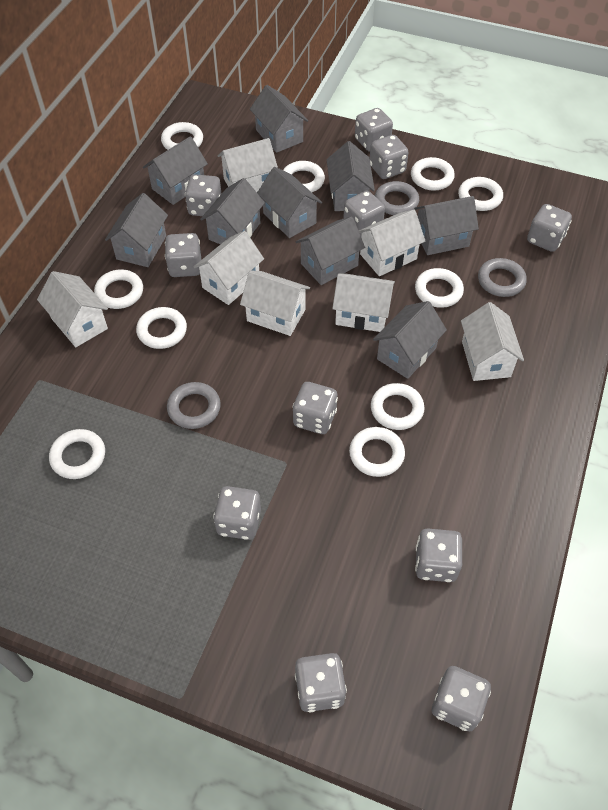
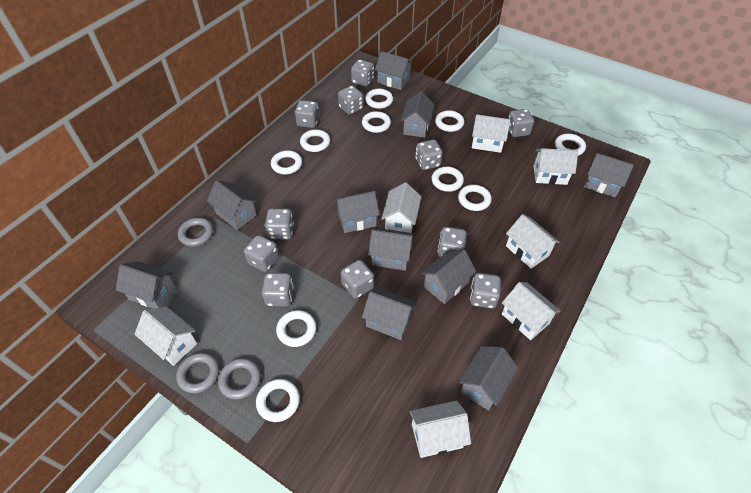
grey house: [105,193,168,267] [143,136,208,205] [200,178,265,244] [250,85,308,153] [257,167,322,238] [296,216,365,285] [327,141,375,211] [373,301,447,379] [414,196,479,255] = 9 -> [116,261,176,309] [207,180,257,230] [334,191,380,233] [362,287,417,340] [368,228,414,271] [375,51,413,90] [401,91,434,138] [421,250,476,304] [459,346,518,411] [584,153,634,197] = 10

